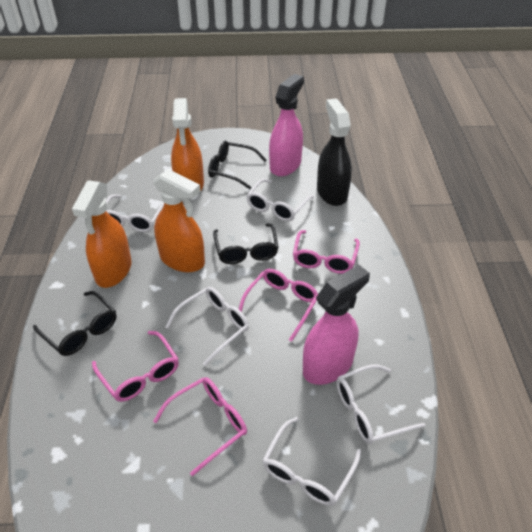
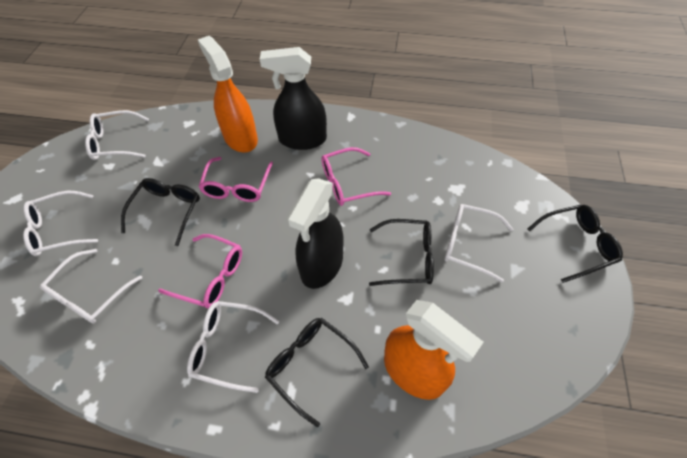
black glasses: [33,291,117,356] [208,141,266,189] [213,223,279,264] = 3 -> [121,178,200,246] [265,318,369,427] [369,219,434,286] [527,205,623,283] = 4
black spray bottle: [317,98,352,206] = 1 -> [260,47,327,150] [288,178,344,289] = 2
orange spray bottle: [72,180,131,288] [153,169,205,272] [171,98,204,191] = 3 -> [198,36,258,153] [384,300,484,400] = 2
pink glasses: [92,331,179,402] [153,377,247,476] [239,269,318,342] [293,230,360,274] = 4 -> [158,234,242,308] [199,157,273,202] [321,147,391,206] = 3
pink spray bottle: [269,74,304,176] [303,265,370,385] = 2 -> none = 0

